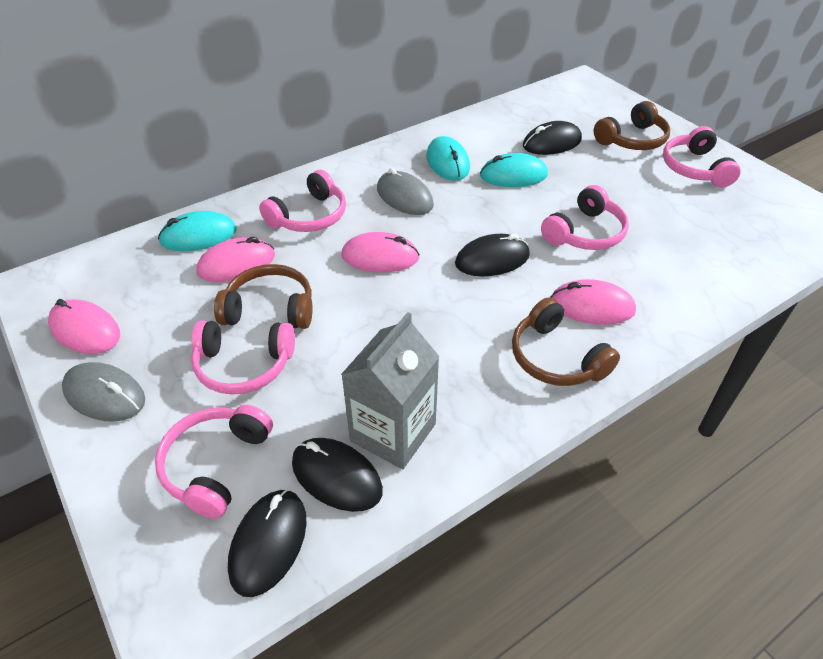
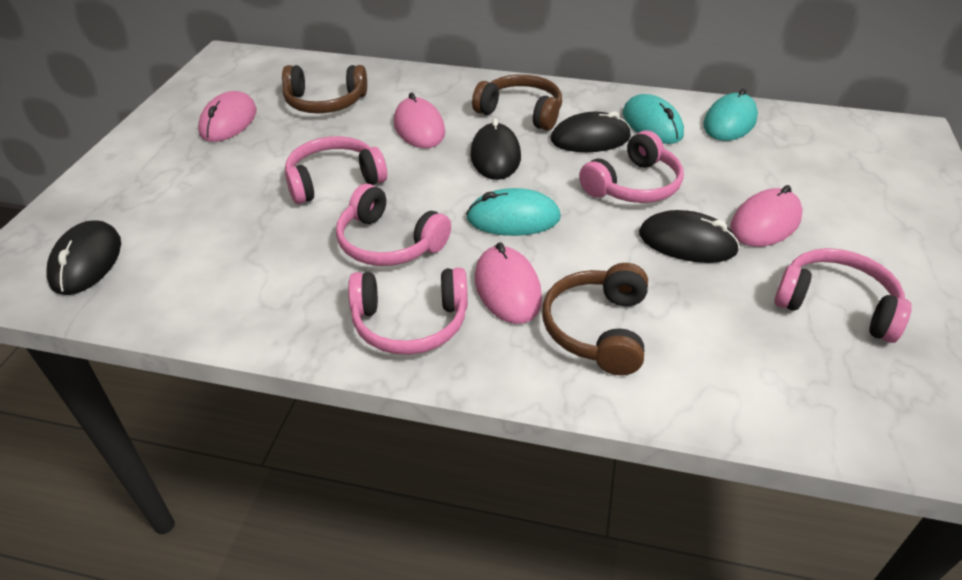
grey carton: [341,312,440,469] = 1 -> none = 0
grey mouse: [62,362,145,422] [377,168,434,215] = 2 -> none = 0

